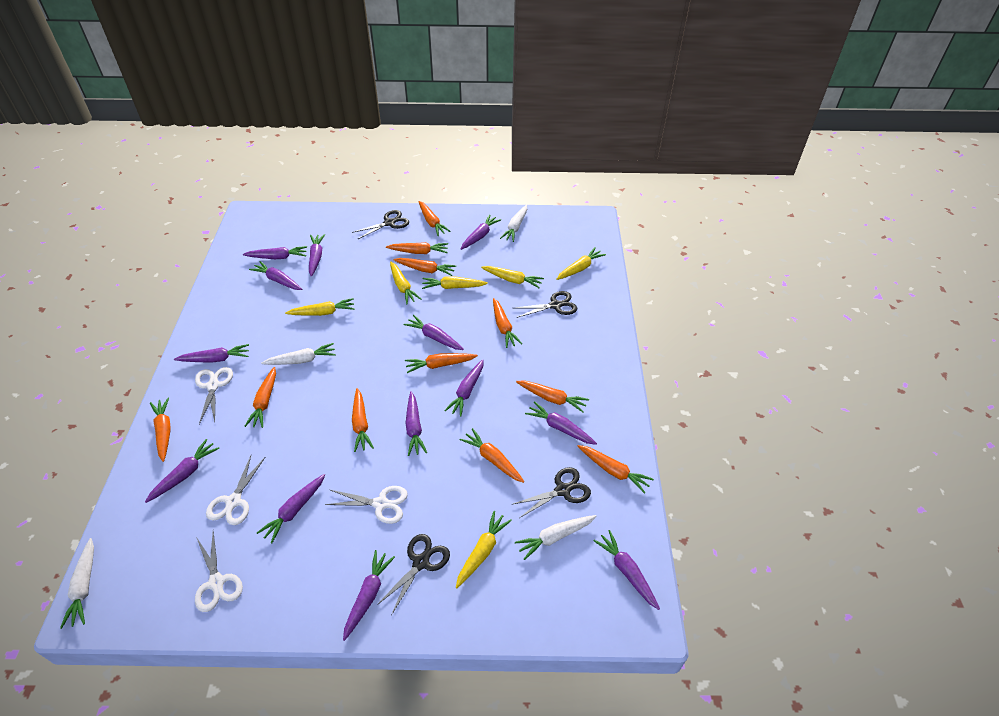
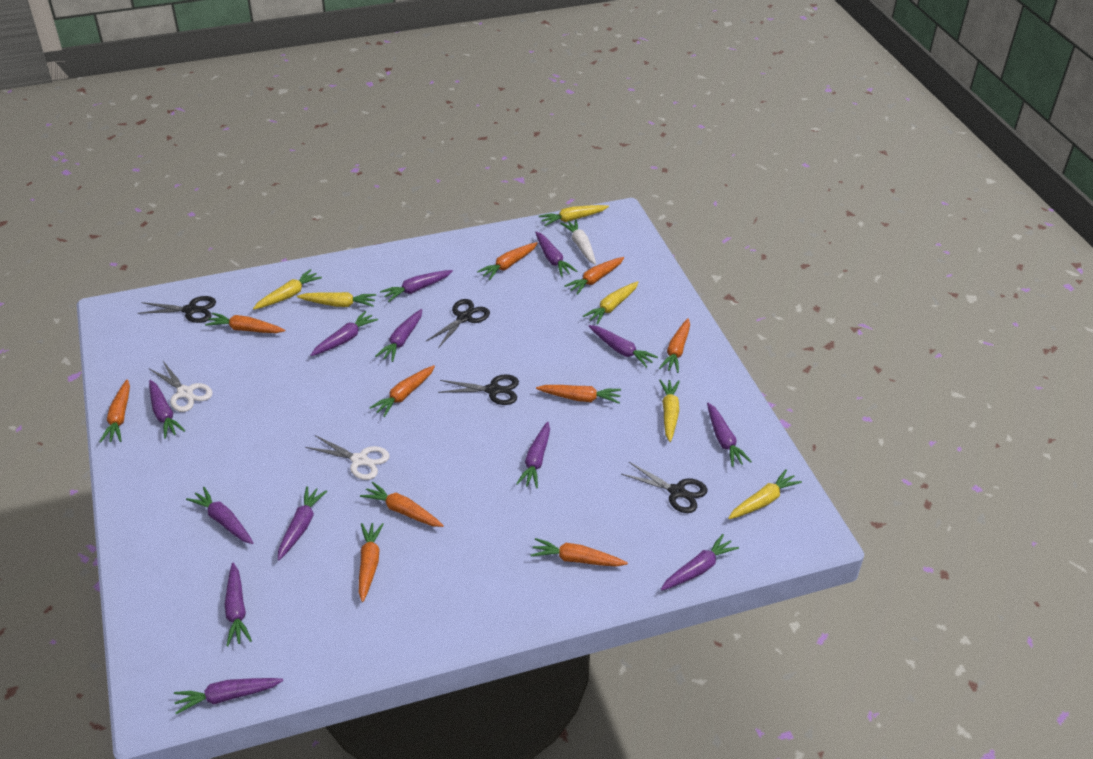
orange carrot: [150,398,171,462] [244,367,276,428] [352,388,374,452] [386,242,448,254] [394,258,456,276] [405,353,478,373] [419,201,451,236] [459,428,525,483] [493,298,522,348] [516,381,589,413] [578,445,654,494] = 11 -> [100,380,130,443] [205,313,285,333] [359,523,384,602] [360,482,444,527] [369,365,435,417] [477,242,538,280] [531,538,628,567] [536,385,621,404] [564,257,624,295] [659,318,690,373] = 10
white carrot: [60,538,94,629] [261,343,336,365] [500,205,527,242] [515,515,597,560] = 4 -> [560,219,596,265] = 1
white scissors: [195,367,233,424] [195,531,243,612] [206,456,265,525] [325,486,408,524] = 4 -> [150,361,213,412] [305,435,390,480] = 2

